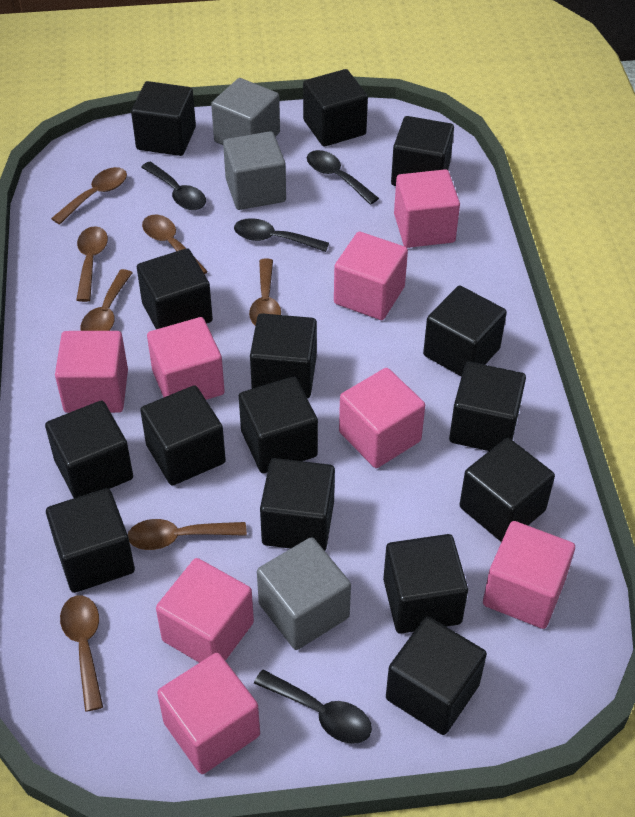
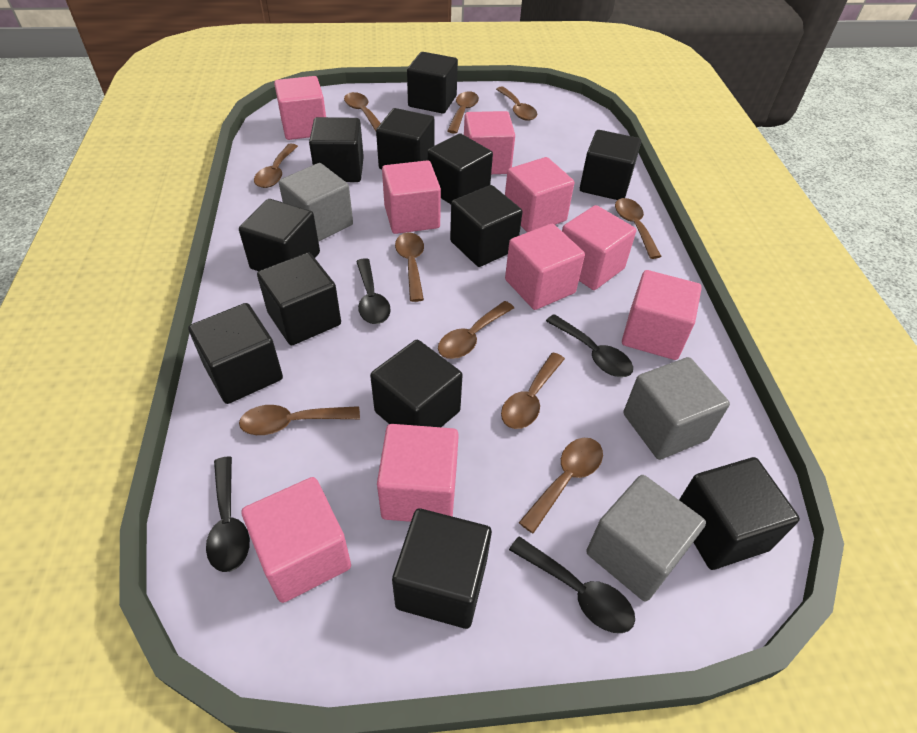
black cube: [45,400,133,498] [46,488,135,593] [131,81,196,156] [137,248,213,329] [140,385,226,486] [239,377,318,473] [250,313,317,398] [260,458,335,551] [303,69,368,147] [383,534,468,634] [386,617,487,735] [391,116,454,186] [423,286,507,377] [449,362,526,451] [460,438,555,542] = 15 -> [188,303,283,404] [239,199,320,271] [257,253,341,345] [309,117,364,182] [370,340,462,427] [376,108,434,170] [392,508,492,629] [407,52,458,114] [427,133,493,204] [450,185,522,267] [580,130,641,200] [679,457,800,570] = 12
brown spoon: [51,167,127,225] [60,595,103,712] [76,226,108,302] [81,269,132,331] [128,519,247,550] [142,215,208,274] [249,259,281,326] = 7 -> [239,405,360,435] [254,144,298,188] [344,92,381,131] [395,232,424,302] [438,301,514,359] [447,91,479,134] [496,87,537,121] [501,352,565,429] [519,438,603,533] [615,198,662,259] = 10
pink cube: [55,331,128,413] [147,317,225,400] [156,558,254,663] [157,653,260,774] [334,232,408,320] [339,368,425,468] [394,169,460,248] [483,521,575,629] = 8 -> [241,477,351,603] [274,76,326,140] [377,424,459,522] [382,160,441,234] [464,111,515,174] [505,157,574,232] [505,224,585,310] [562,205,636,290] [622,270,702,360] = 9

